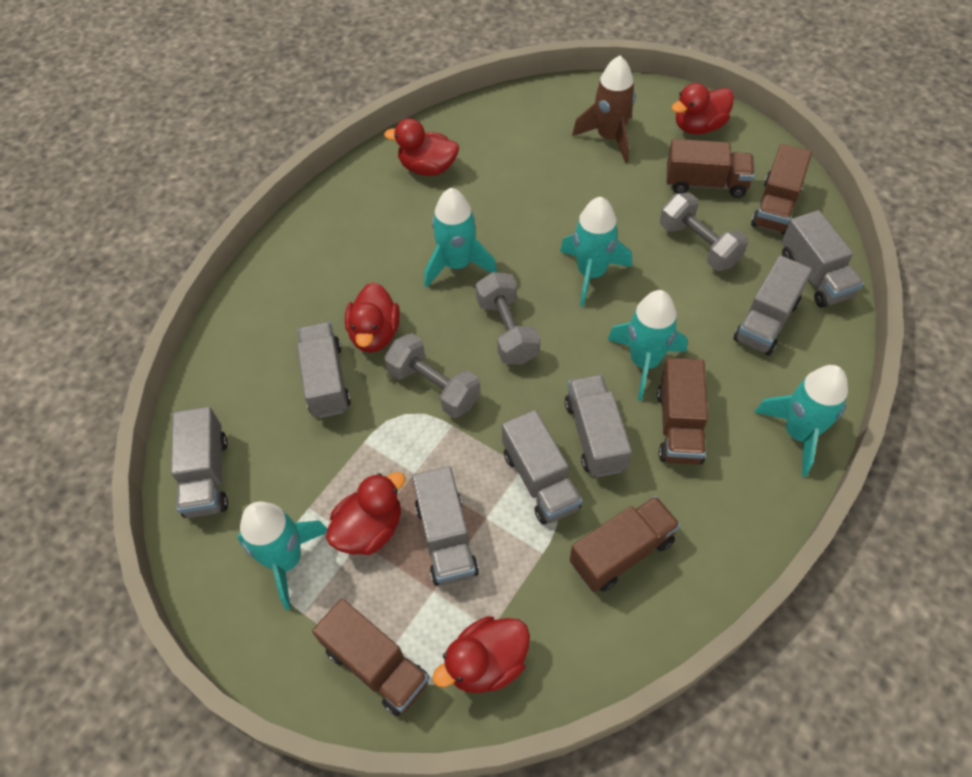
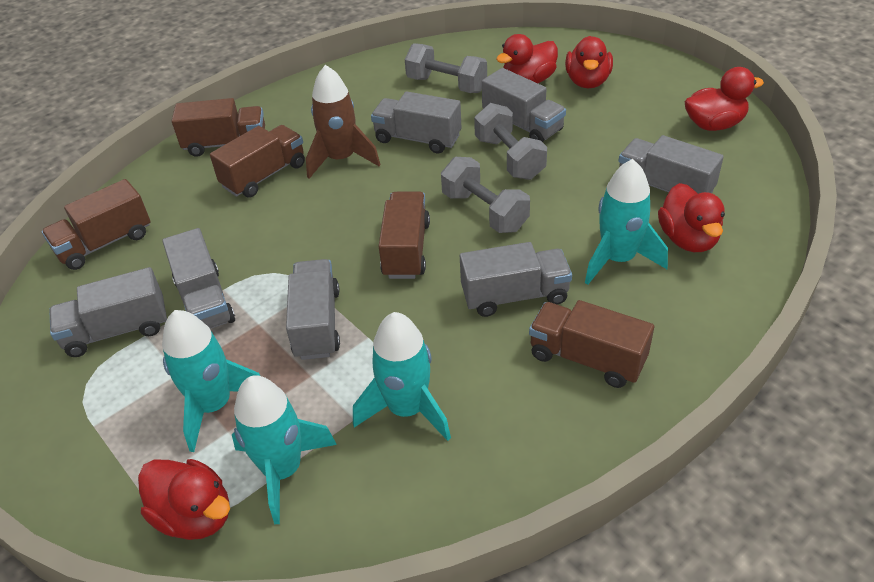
turquoise rocket: [237,502,328,610] [424,188,497,288] [560,197,632,307] [608,290,688,401] [754,365,848,477] = 5 -> [162,310,260,452] [232,375,337,524] [353,312,451,441] [585,159,668,285] = 4

